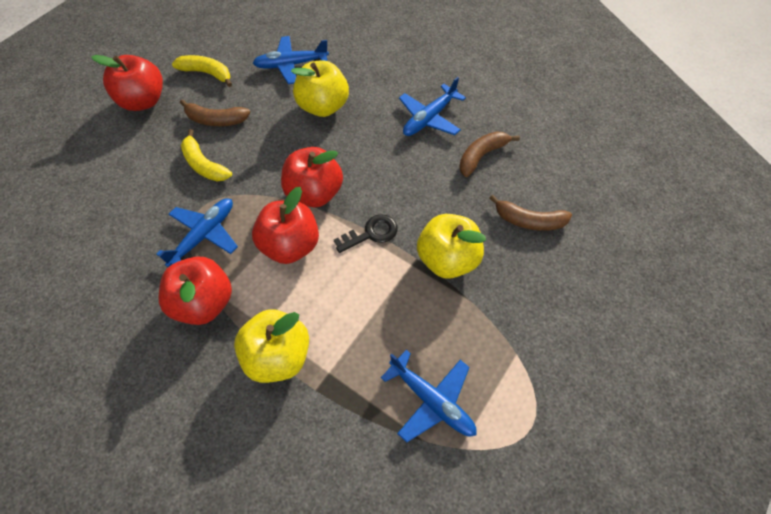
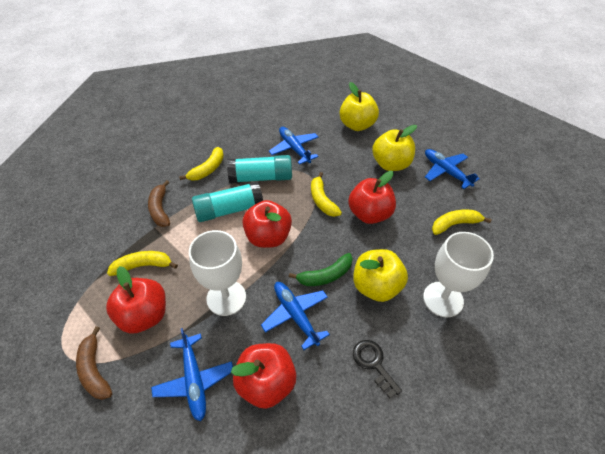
brown banana: [180,99,250,126] [459,131,520,177] [489,195,572,231] = 3 -> [76,326,112,400] [148,180,170,227] = 2
green banana: none = 0 -> [289,253,353,286] = 1
turquoise glue stick: none = 0 -> [192,181,263,222] [227,155,292,183] = 2
white goblet: none = 0 -> [189,230,246,316] [423,232,494,317] = 2
yellow banana: [172,55,232,87] [181,129,232,181] = 2 -> [107,251,178,276] [179,147,224,180] [311,172,342,217] [432,210,492,235] = 4

